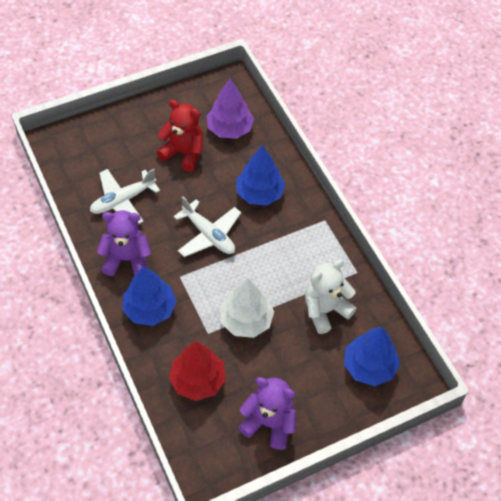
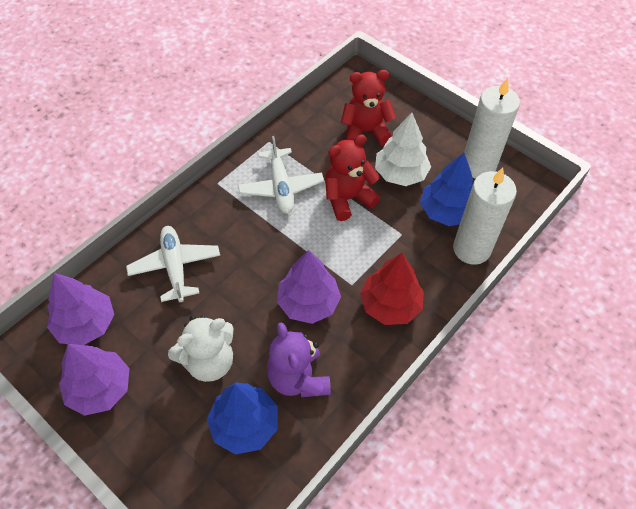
blue tree: [122,266,177,326] [236,145,286,206] [344,327,400,386] = 3 -> [207,382,278,455] [420,153,473,226] = 2
purple teddy bear: [97,210,151,276] [238,377,296,450] = 2 -> [267,323,331,397] = 1
purple tree: [207,79,254,139] = 1 -> [47,273,114,345] [59,344,130,416] [277,250,341,324] = 3
red teddy bear: [157,100,203,172] = 1 -> [325,134,380,221] [341,70,396,146] = 2
white candle: none = 0 -> [453,167,517,265] [464,78,520,179] = 2

